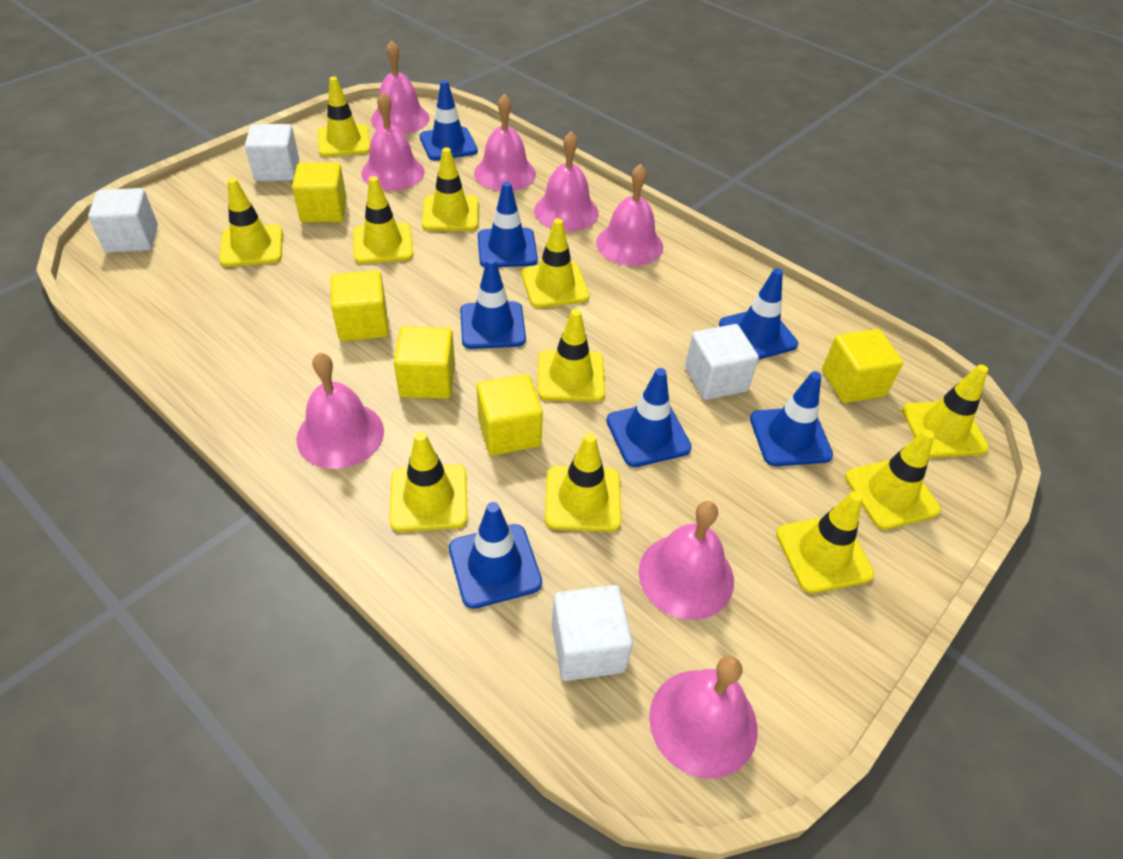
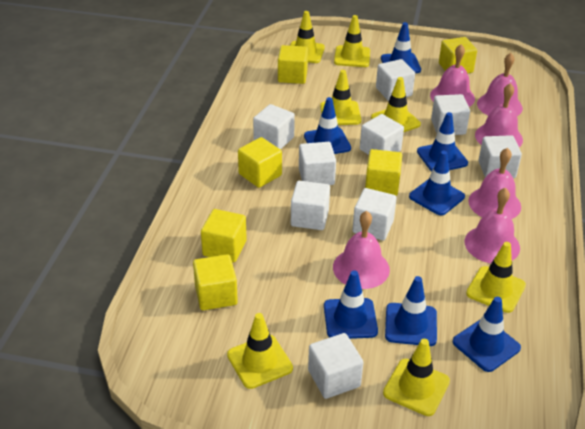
pink bell: [296,352,384,469] [361,92,425,191] [371,40,430,134] [474,94,536,191] [534,131,599,231] [596,164,663,266] [639,501,734,620] [649,656,758,779] = 8 -> [333,211,390,289] [430,44,475,107] [465,188,520,263] [468,148,521,219] [475,83,523,147] [477,53,523,116] = 6
white cube: [88,188,158,253] [245,124,299,181] [552,585,633,681] [685,324,759,400] = 4 -> [253,104,295,150] [291,181,330,230] [299,142,336,185] [308,333,363,399] [352,188,397,240] [360,114,404,155] [376,59,415,101] [431,94,470,135] [478,135,522,178] = 9
yellow cube: [292,163,347,223] [331,270,389,341] [394,326,455,399] [477,374,543,456] [822,329,903,403] = 5 -> [193,254,238,310] [201,209,247,263] [238,137,282,188] [278,45,308,84] [365,149,402,196] [439,37,477,73] = 6
yellow traffic cone: [219,178,283,267] [318,77,370,157] [353,176,413,264] [389,432,468,532] [422,147,478,231] [521,218,590,308] [538,309,605,402] [545,433,622,532] [776,491,874,593] [845,430,941,530] [902,364,989,458] = 11 -> [227,313,293,389] [290,11,325,63] [320,70,361,125] [334,15,370,67] [371,77,421,132] [383,339,450,416] [466,242,526,313] = 7

